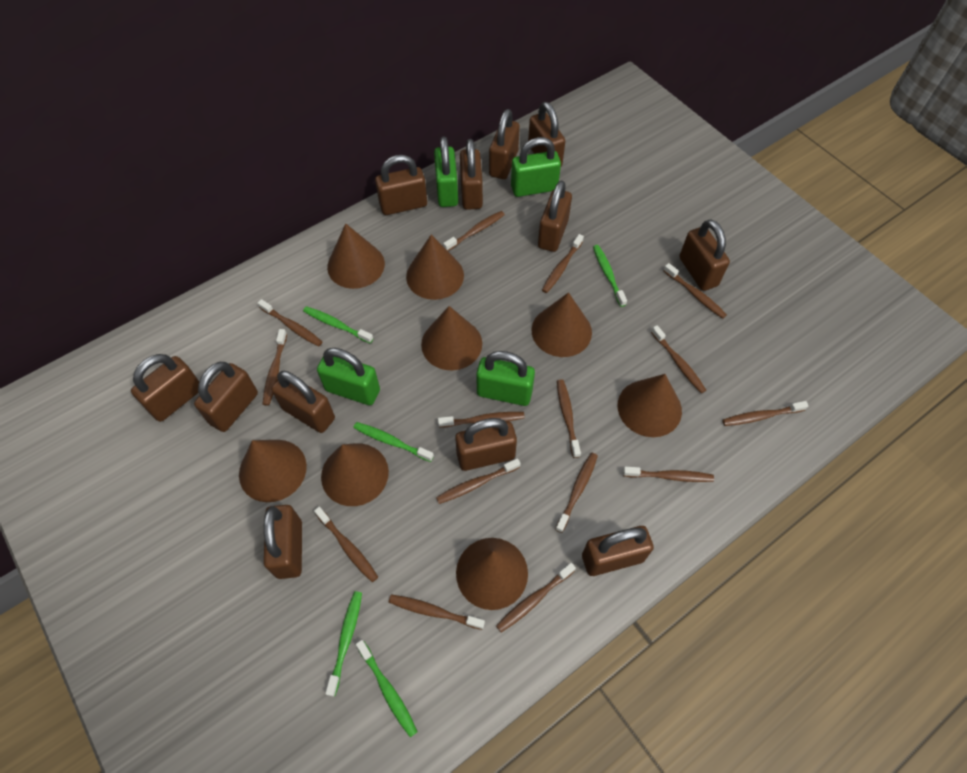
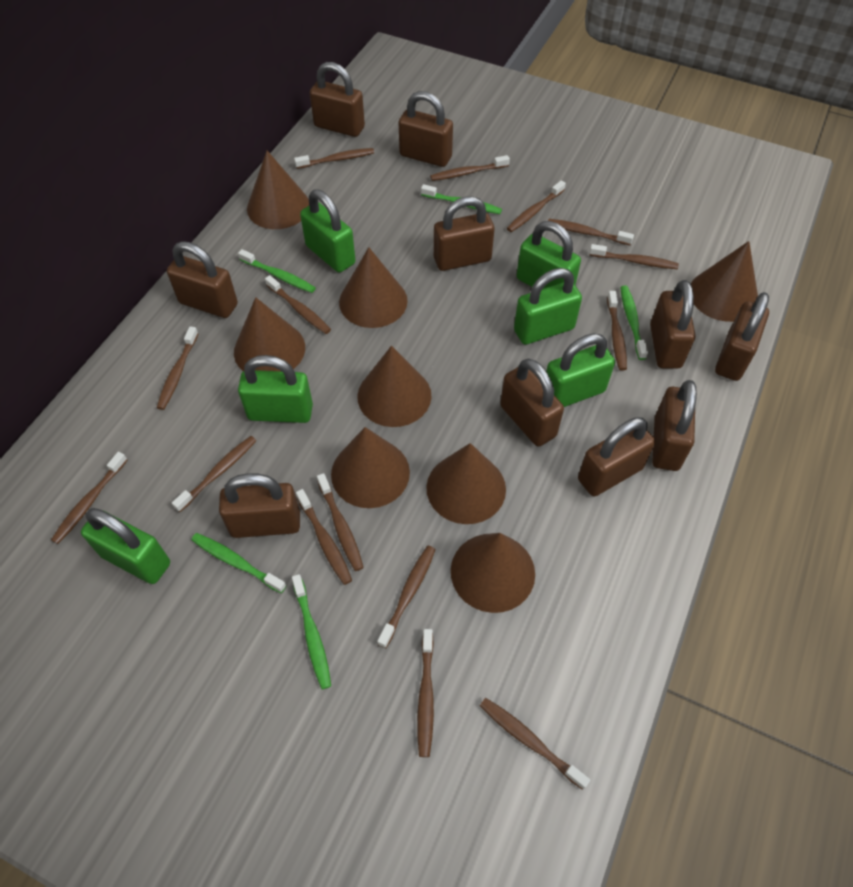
brown padlock: [131,354,199,422] [194,362,258,432] [264,505,302,579] [271,371,335,433] [375,155,427,215] [455,418,517,471] [460,139,483,210] [489,109,520,179] [528,102,565,167] [538,181,572,252] [582,526,654,576] [679,219,730,291] = 12 -> [167,241,238,318] [219,473,300,538] [310,62,365,137] [398,91,453,167] [434,196,494,271] [500,359,564,447] [578,417,655,497] [650,280,695,369] [652,380,697,471] [715,292,769,381] = 10
green padlock: [317,348,380,405] [434,136,458,207] [476,351,535,406] [511,137,561,197] = 4 -> [81,508,170,584] [238,355,313,423] [300,189,355,273] [514,268,582,345] [517,221,581,289] [546,333,615,407] = 6

